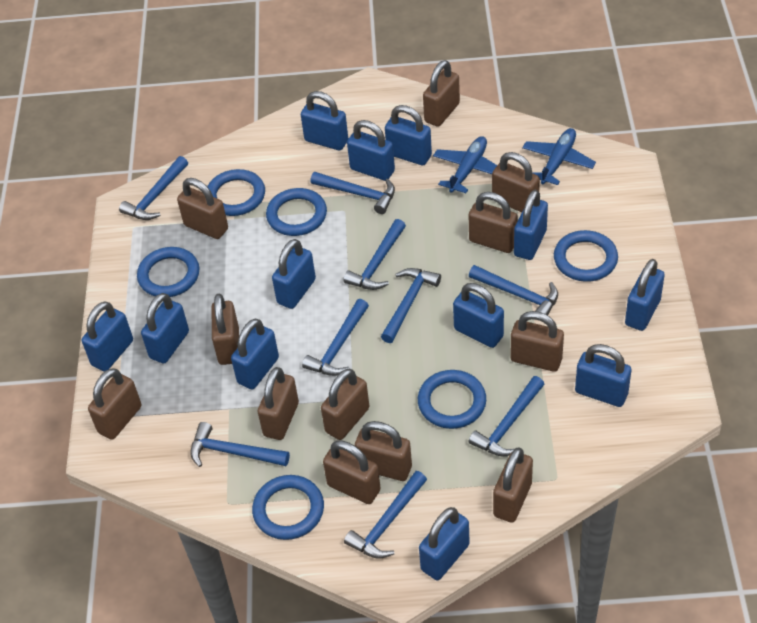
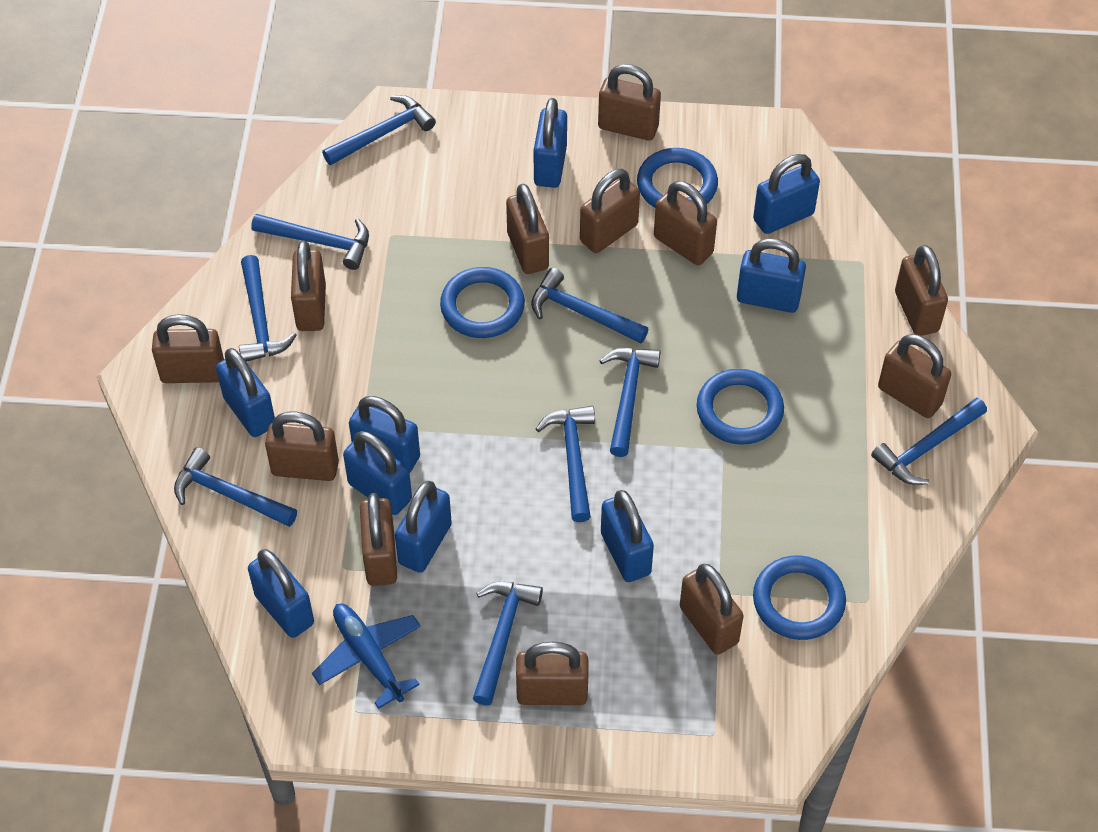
blue padlock: [82,301,133,372] [141,293,189,363] [231,318,279,390] [272,239,316,309] [301,91,348,150] [347,120,395,181] [385,105,432,165] [419,507,470,580] [453,283,504,348] [514,190,548,260] [575,344,631,407] [625,259,665,331] = 12 -> [216,348,275,437] [248,549,314,638] [343,431,412,515] [349,396,420,473] [395,481,452,573] [533,98,567,188] [601,490,654,582] [737,238,806,313] [753,154,820,234] = 9
blue plane: [433,136,497,193] [522,128,596,185] = 2 -> [312,604,421,709] = 1
blue ring: [137,247,199,297] [207,169,265,216] [252,475,324,540] [266,188,327,236] [418,370,486,429] [554,230,618,282] = 6 -> [440,267,525,338] [637,148,718,208] [696,369,784,445] [753,555,846,640] = 4

